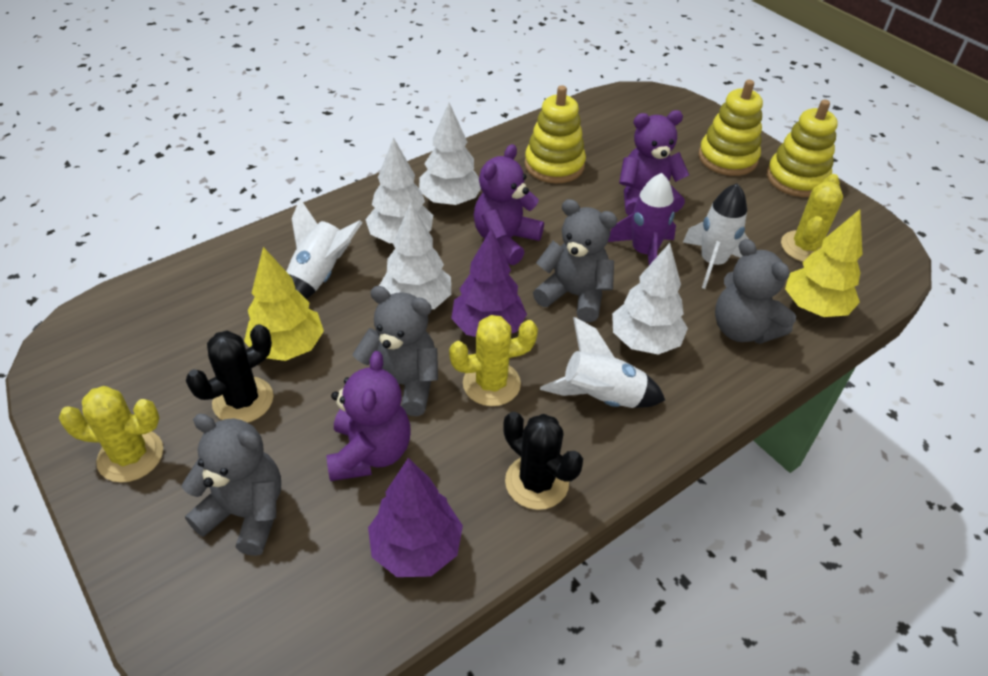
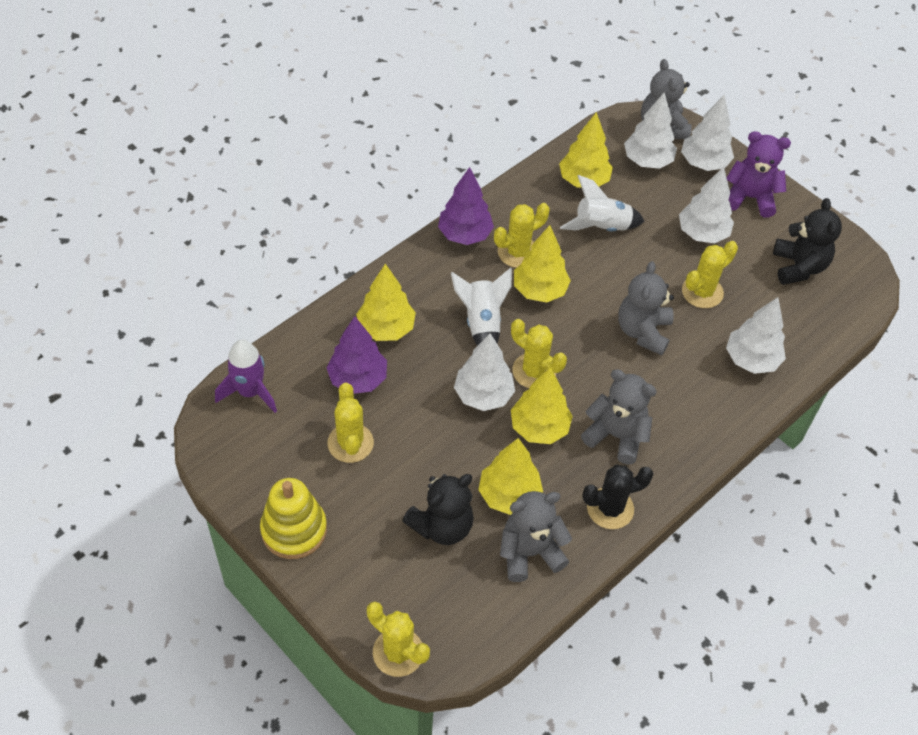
black cactus: [186,324,273,423] [503,412,583,510] = 2 -> [582,465,654,529] = 1
black teddy bear: none = 0 -> [402,474,474,545] [773,198,842,285] = 2
purple teddy bear: [326,351,411,481] [474,144,544,265] [619,110,689,215] = 3 -> [727,131,791,217] = 1
white rocket: [286,199,363,299] [540,317,665,408] [683,183,749,289] = 3 -> [451,268,512,346] [560,175,645,232] = 2
white tree: [365,137,433,243] [379,202,451,310] [419,103,481,206] [612,243,688,355] = 4 -> [454,333,515,411] [624,93,677,169] [679,167,734,243] [681,94,734,171] [726,297,786,374] = 5
yellow cactus: [59,386,163,483] [449,315,538,406] [781,174,843,262] = 3 -> [327,383,374,463] [367,602,430,677] [494,203,550,268] [511,319,567,388] [682,241,738,308] = 5
yellow stacking toy: [525,85,586,183] [698,80,763,176] [767,100,838,197] = 3 -> [260,478,327,559] = 1
yellow tree: [244,247,324,361] [785,209,862,317] = 2 -> [356,263,416,341] [478,438,543,515] [511,367,573,444] [514,225,571,303] [559,112,613,188] = 5

